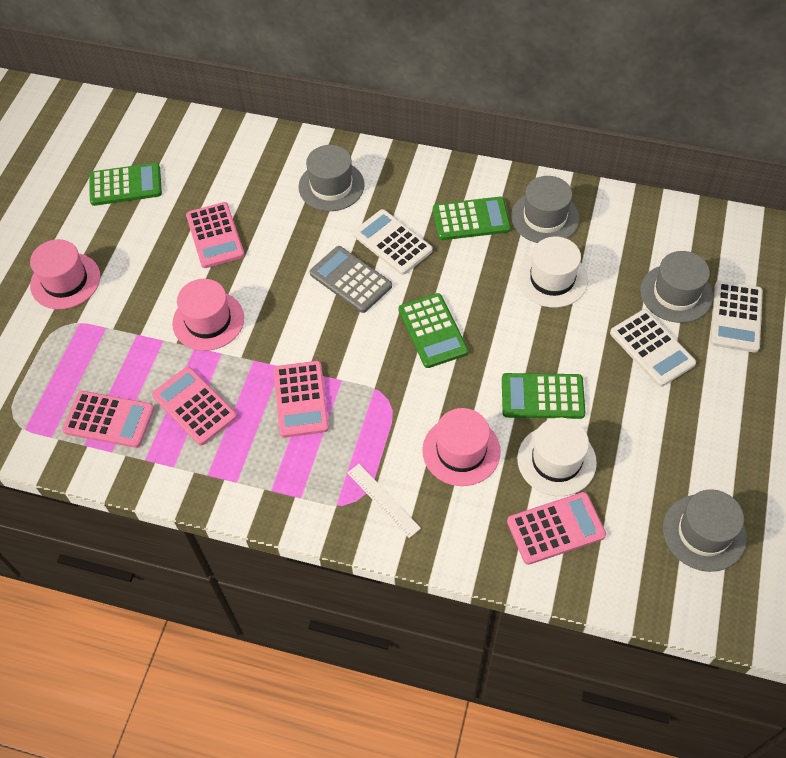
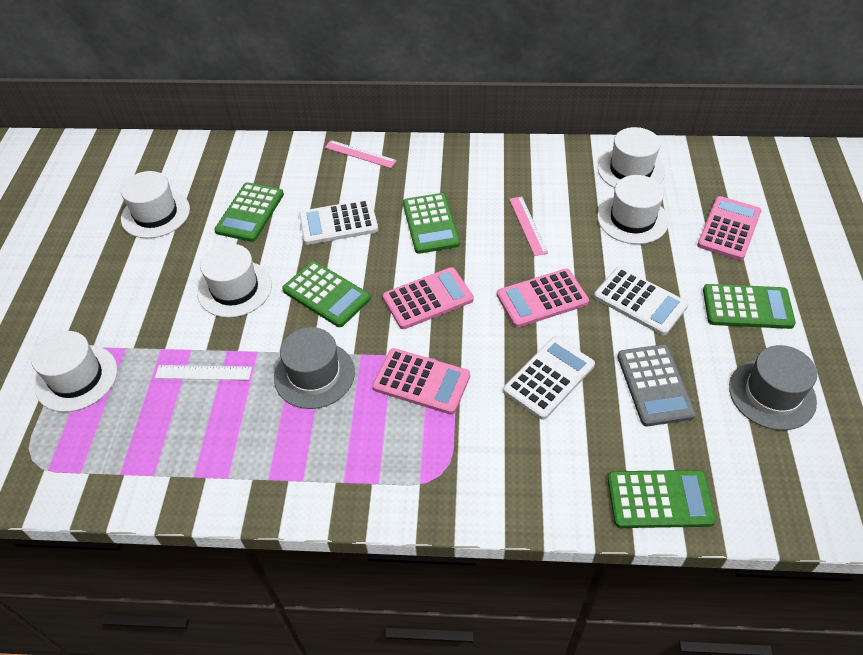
green calculator: [89,163,162,206] [398,293,468,368] [433,197,511,240] [502,373,586,419] = 4 -> [214,182,284,242] [282,261,371,327] [403,193,460,254] [607,470,716,528] [703,284,796,329] = 5
grey hat: [298,145,365,211] [511,176,579,243] [640,251,713,323] [663,489,747,572] = 4 -> [274,327,355,409] [729,345,817,430] = 2
pink calculator: [62,391,154,448] [152,367,237,445] [186,202,245,268] [274,361,329,438] [507,492,606,565] = 5 -> [372,348,470,414] [383,267,474,329] [497,269,589,328] [697,196,761,260] = 4
pink hat: [30,239,100,309] [172,279,244,351] [422,408,501,486] = 3 -> none = 0
pink ruler: none = 0 -> [325,140,397,168] [509,196,548,256] = 2
white hat: [517,237,588,308] [517,418,597,496] = 2 -> [31,331,117,412] [121,171,190,238] [197,244,272,318] [597,175,669,244] [598,127,665,188] = 5

